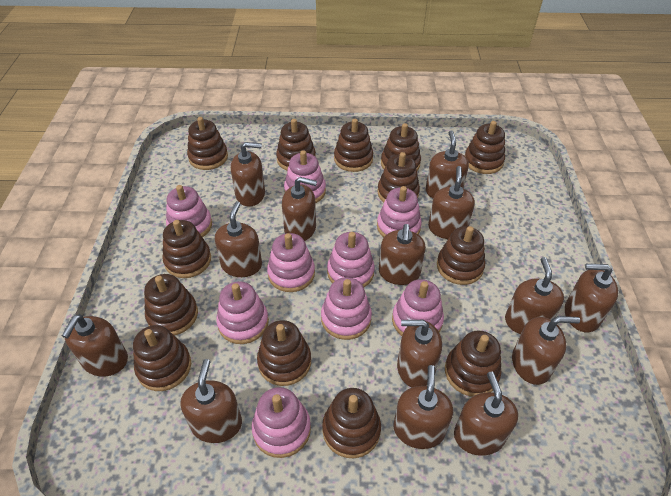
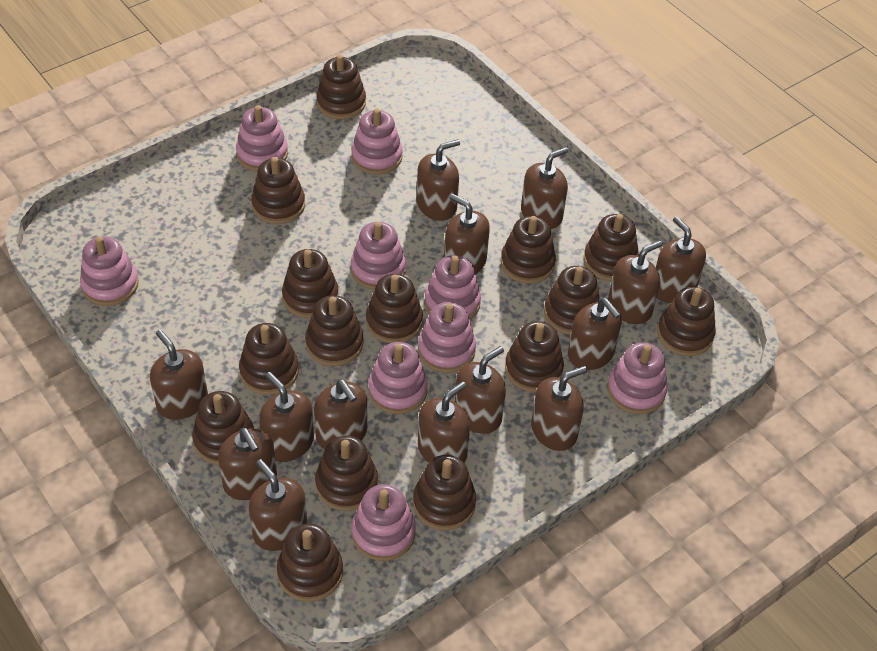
brown stacking toy: [133,325,191,391] [144,274,198,335] [162,220,211,278] [187,117,228,170] [257,320,311,386] [276,119,316,171] [322,388,381,458] [334,119,373,172] [377,152,420,202] [381,123,421,171] [437,226,485,285] [445,330,502,397] [465,121,505,174] = 13 -> [192,391,254,465] [239,323,299,395] [251,157,305,224] [277,524,343,602] [282,249,339,318] [305,295,363,366] [315,436,378,511] [316,54,366,120] [366,274,423,343] [413,455,476,530] [501,216,556,284] [505,321,564,392] [544,266,600,335] [584,214,639,281] [657,287,716,356] = 15

